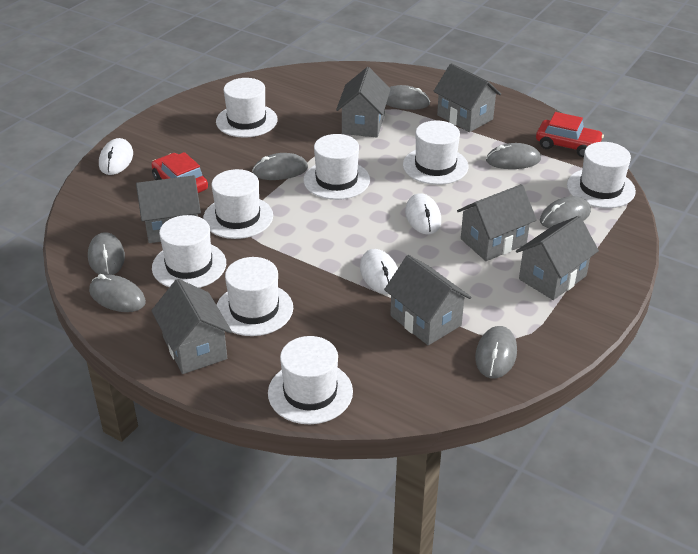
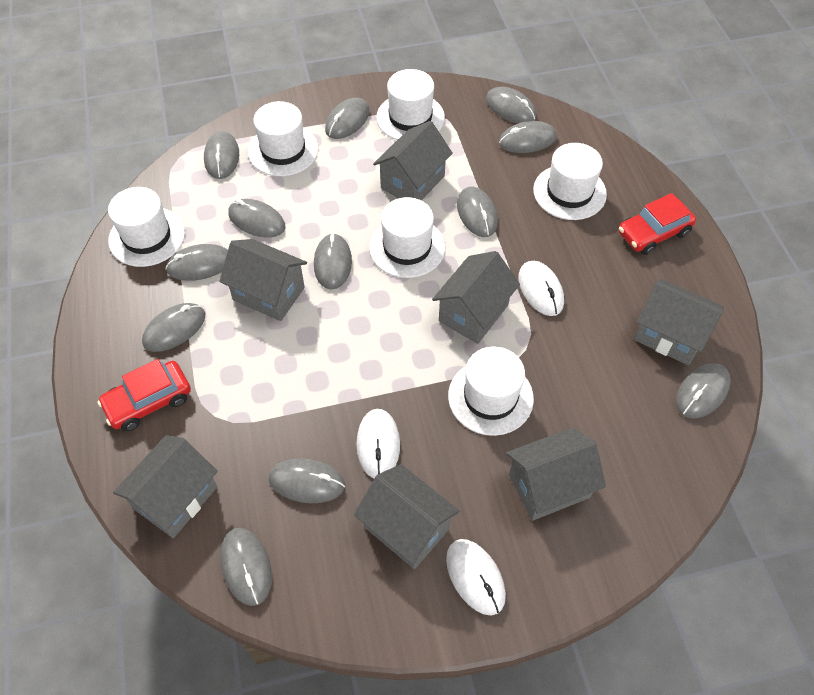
grey mouse: [88,232,125,275] [89,274,146,312] [252,153,308,180] [386,85,430,110] [475,326,517,379] [486,143,541,169] [540,196,591,228] = 7 -> [142,303,205,352] [165,244,228,281] [204,131,239,179] [220,528,272,606] [229,199,285,238] [269,458,345,503] [314,233,352,290] [325,98,370,139] [457,187,498,237] [486,87,536,123] [499,121,557,153] [676,363,731,419] = 12
white hat: [152,215,226,288] [203,169,273,239] [216,78,278,137] [217,257,293,336] [268,336,353,424] [303,134,370,200] [403,120,468,185] [567,142,636,208] = 8 -> [108,187,185,267] [248,101,319,176] [369,197,445,278] [376,69,445,140] [448,346,534,436] [533,143,607,220] = 6

